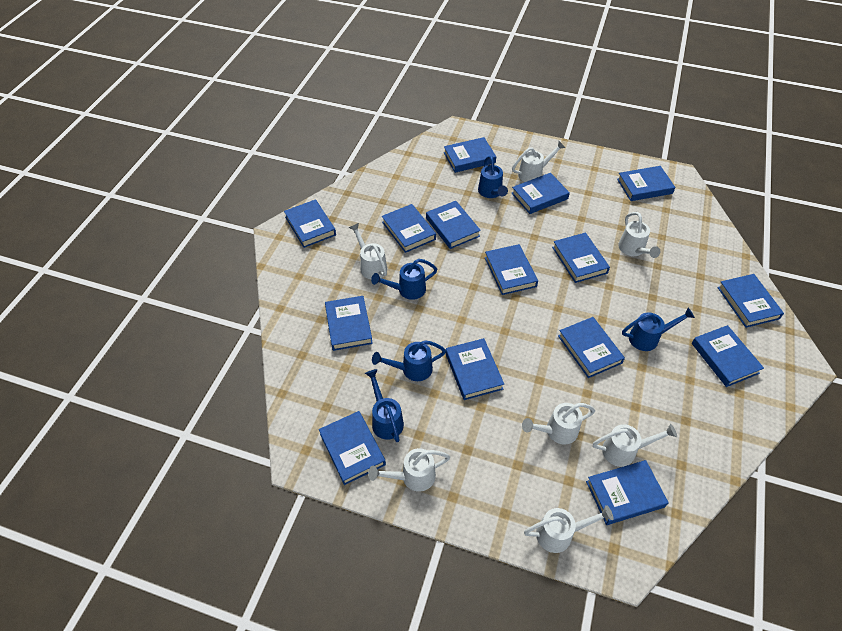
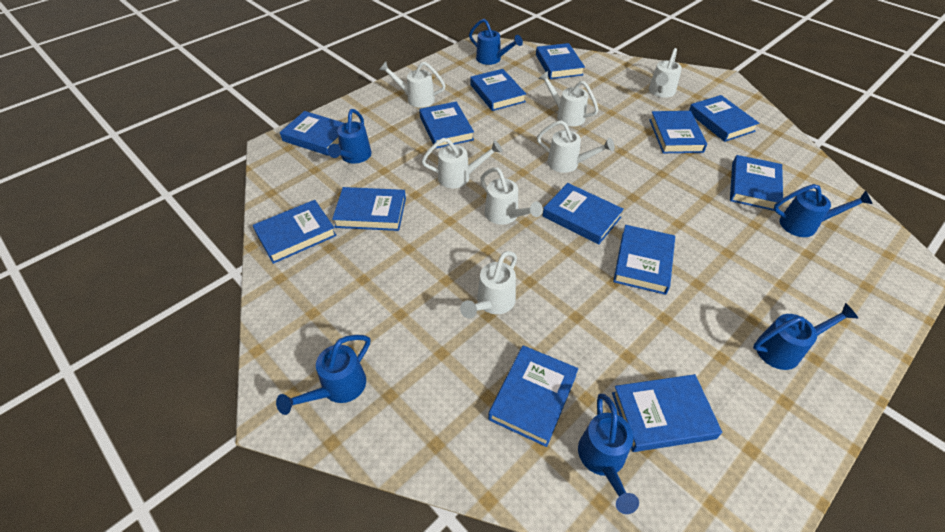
blue book: [284,199,336,248] [319,411,386,485] [325,296,373,351] [382,204,436,253] [426,201,481,249] [444,137,496,173] [446,338,504,400] [485,244,538,295] [511,173,570,214] [552,232,610,283] [558,317,625,378] [586,460,669,525] [617,166,675,201] [692,325,764,387] [717,274,784,328] = 15 -> [253,200,337,264] [280,111,344,156] [332,187,406,231] [419,102,474,148] [470,69,526,111] [488,345,578,447] [536,43,585,79] [543,183,624,245] [612,374,722,452] [613,225,675,295] [649,111,707,153] [689,95,759,142] [730,155,783,211] = 13
blue watering can: [365,369,404,442] [371,259,437,300] [372,340,446,381] [478,156,508,198] [622,308,695,351] = 5 -> [276,335,370,415] [328,109,372,164] [469,19,523,65] [578,394,639,514] [753,303,859,370] [774,184,872,237] = 6

